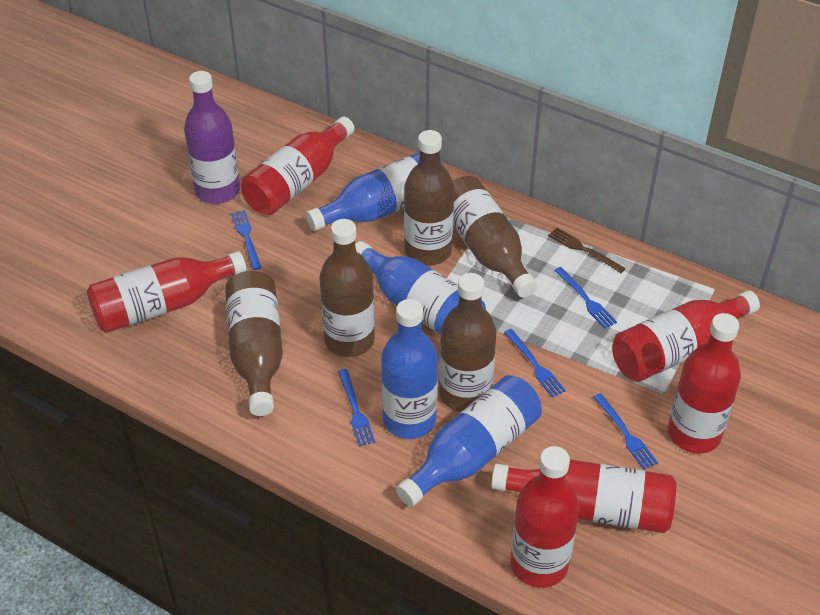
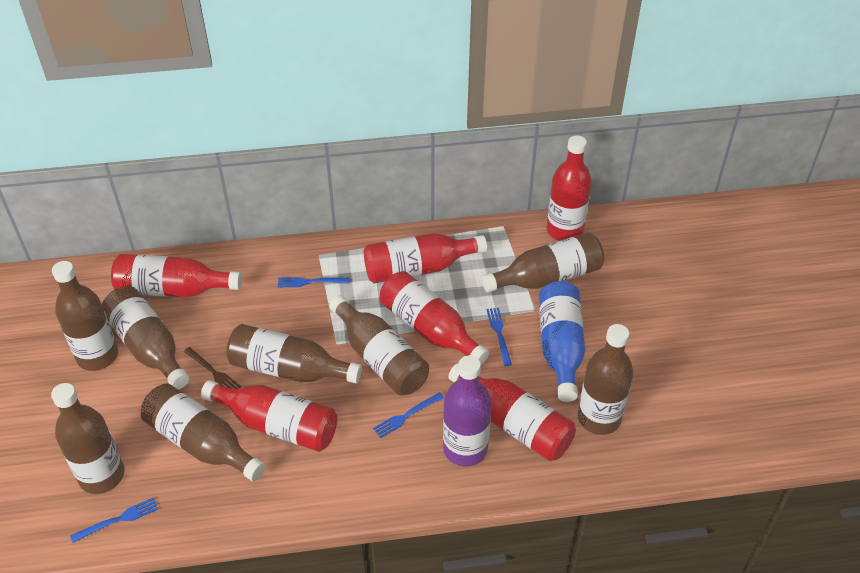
blue bottle: [306,152,443,231] [355,241,486,335] [381,299,438,439] [396,375,542,507] = 4 -> [539,281,585,402] = 1
blue fork: [231,210,262,270] [338,369,375,447] [504,329,566,398] [554,267,617,329] [593,393,658,470] = 5 -> [70,497,158,543] [278,277,349,287] [373,392,444,438] [487,308,512,366] = 4
brown bottle: [225,271,283,416] [319,219,375,357] [404,130,454,265] [439,273,496,412] [453,176,538,298] = 5 -> [51,383,125,494] [52,261,118,371] [102,286,189,389] [141,383,265,481] [227,324,362,383] [329,295,429,396] [482,232,604,292] [578,324,633,435] = 8

